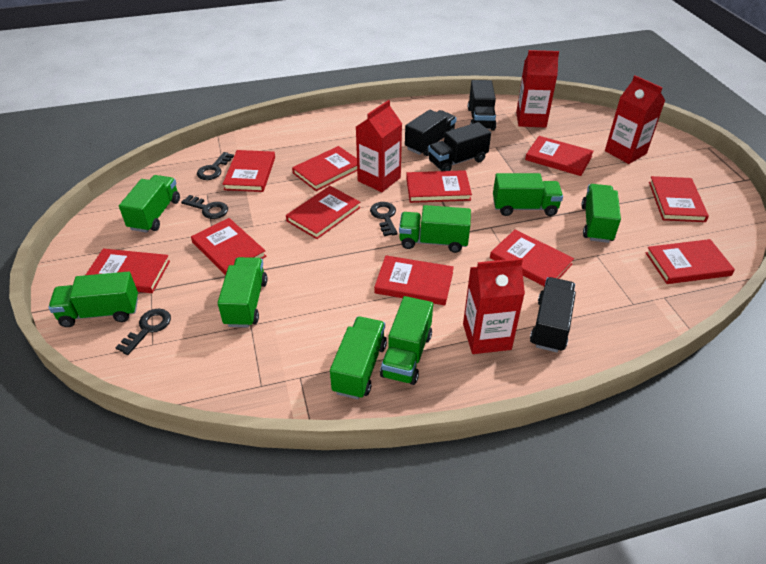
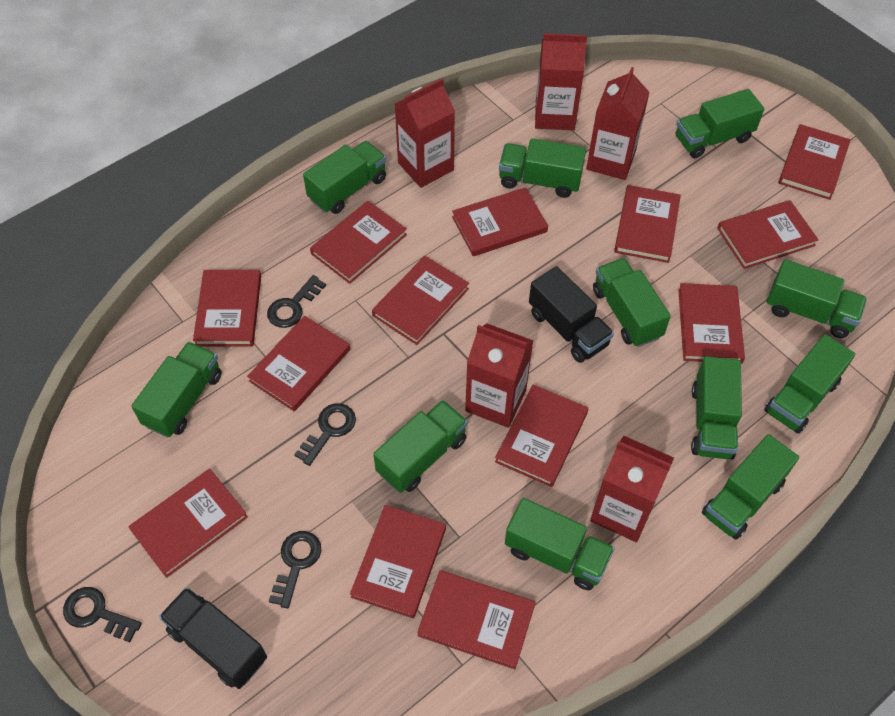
black truck: [405,110,457,156] [428,122,491,171] [468,80,496,131] [530,277,576,352] = 4 -> [159,587,267,689] [529,266,614,363] = 2
green truck: [48,272,138,327] [119,175,180,233] [218,257,268,327] [330,317,387,399] [380,296,433,385] [399,205,471,253] [493,173,563,216] [581,184,621,243] = 8 -> [131,342,222,438] [303,141,386,214] [373,400,468,493] [499,138,586,198] [505,498,614,590] [593,258,671,347] [676,89,764,158] [691,356,742,459] [702,434,799,539] [764,334,855,434] [767,259,867,338] = 11
red book: [86,249,170,293] [191,218,266,276] [223,150,275,192] [286,186,361,239] [292,146,357,191] [374,255,454,305] [406,170,472,203] [490,230,574,287] [525,136,594,176] [646,239,735,284] [649,176,709,222] = 11 -> [128,469,248,578] [193,270,261,346] [247,316,350,412] [310,201,407,284] [350,505,446,618] [372,256,469,345] [417,570,536,669] [452,187,548,256] [495,385,588,487] [614,185,681,263] [678,283,745,364] [717,200,819,269] [779,124,851,200] = 13
red carton: [356,100,402,192] [463,258,525,354] [516,50,559,128] [605,75,666,164] = 4 -> [395,78,455,188] [465,323,534,428] [535,33,587,130] [586,67,650,180] [590,436,674,542] = 5

